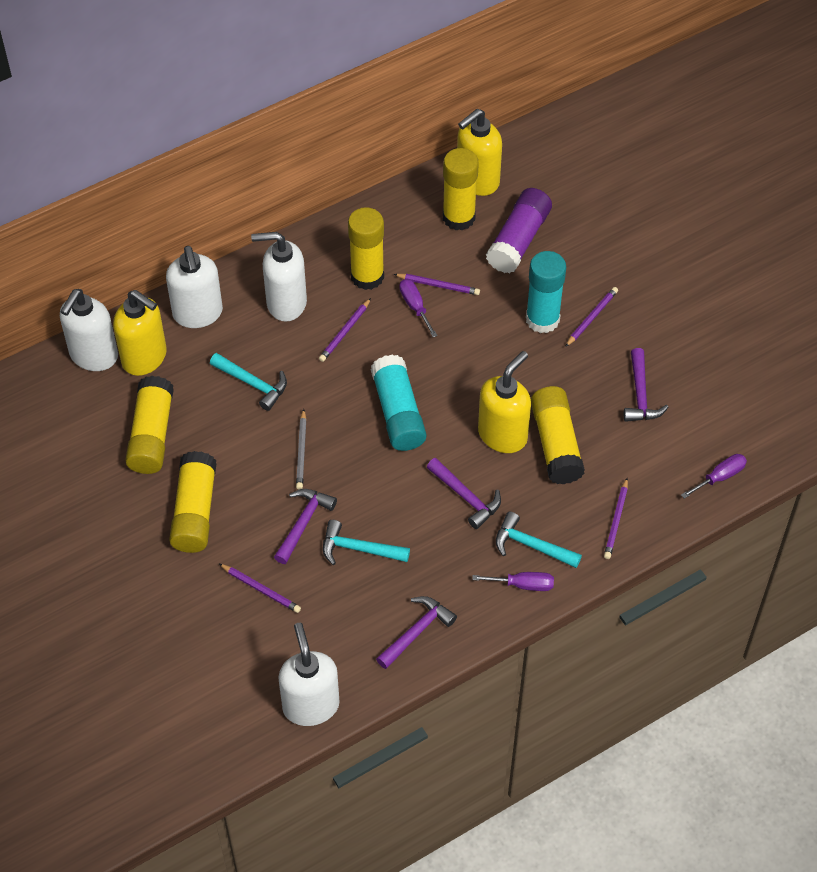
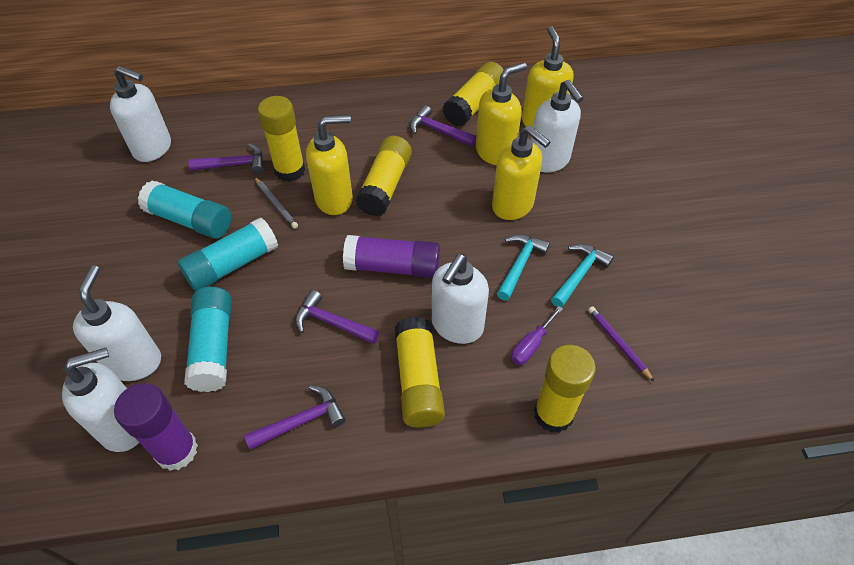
purple glue stick: [486,188,552,273] = 1 -> [114,383,198,471] [343,235,440,278] = 2
purple pencil: [219,564,301,613] [319,298,371,362] [394,274,480,295] [565,287,618,347] [604,478,628,559] = 5 -> [588,306,654,382] = 1
purple screwdriver: [399,279,437,337] [472,572,554,591] [681,454,747,499] = 3 -> [511,306,563,365] = 1
turquoise glue stick: [371,355,426,451] [526,251,566,333] = 2 -> [138,180,231,239] [178,218,278,291] [184,287,232,392] = 3
turquoise hammer: [210,353,287,411] [323,520,410,565] [496,512,582,568] = 3 -> [497,234,550,301] [551,244,614,308] = 2
white soap dispenser: [60,289,118,371] [166,246,223,328] [251,232,307,322] [278,623,340,726] = 4 -> [62,348,139,452] [73,265,161,381] [110,66,171,162] [432,254,489,344] [531,80,584,172] = 5
yellow soap dispenser: [113,290,167,376] [457,109,502,196] [478,351,531,453] = 3 -> [306,115,353,215] [476,62,527,165] [492,126,550,220] [522,26,574,127] = 4

